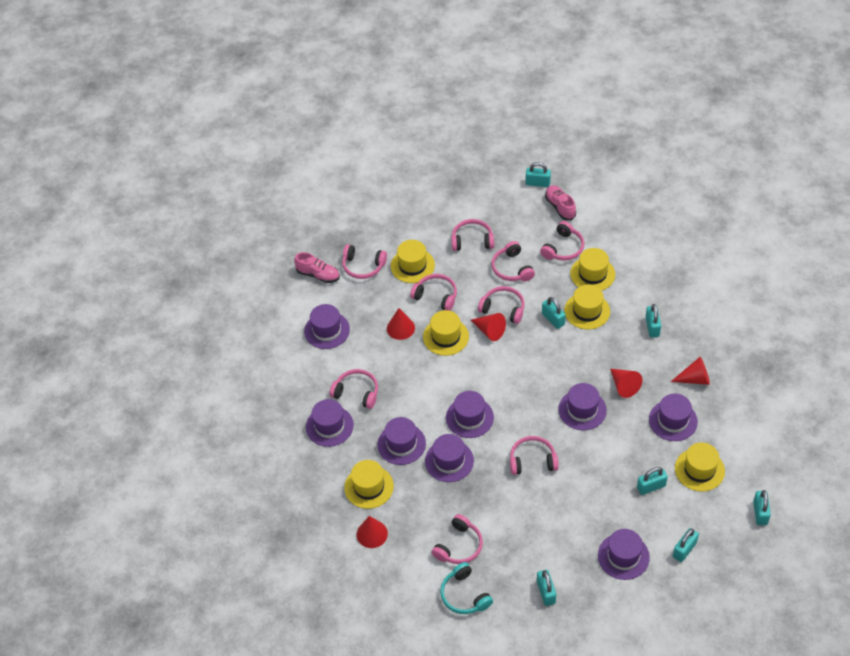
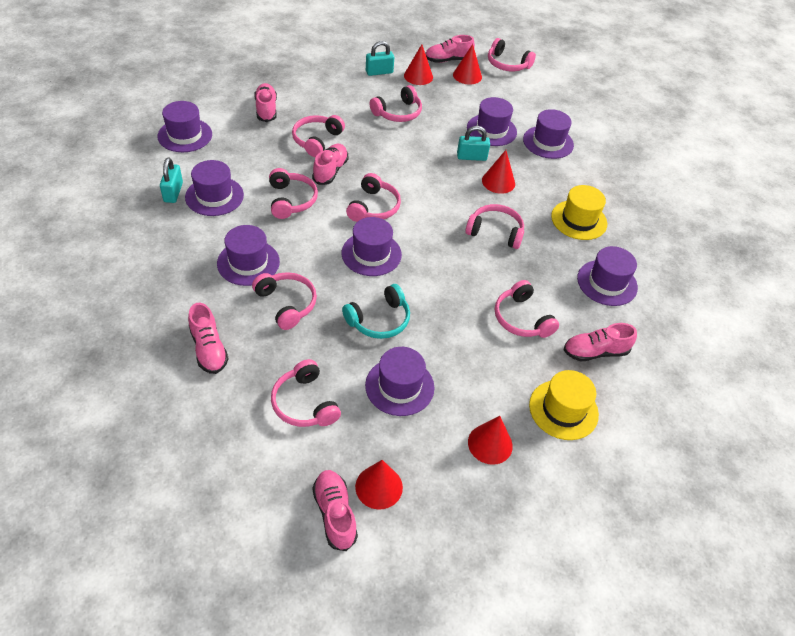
pink shoe: [294,252,340,283] [545,185,576,220] = 2 -> [188,303,229,374] [254,83,277,122] [312,144,348,185] [312,470,358,551] [425,35,475,63] [564,323,637,361] = 6
turquoise padlock: [525,162,551,187] [537,570,556,606] [542,297,566,329] [637,467,668,495] [645,304,661,337] [673,528,699,562] [753,490,771,525] = 7 -> [160,158,183,203] [366,41,394,76] [457,126,490,161] = 3
yellow hat: [344,460,394,509] [391,240,435,283] [423,310,469,356] [564,285,610,330] [570,248,615,291] [675,442,725,492] = 6 -> [529,370,599,440] [551,185,607,240] = 2

